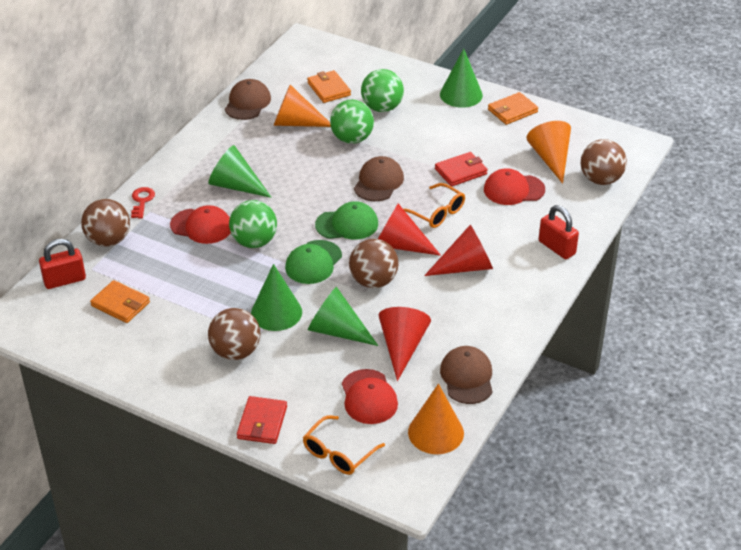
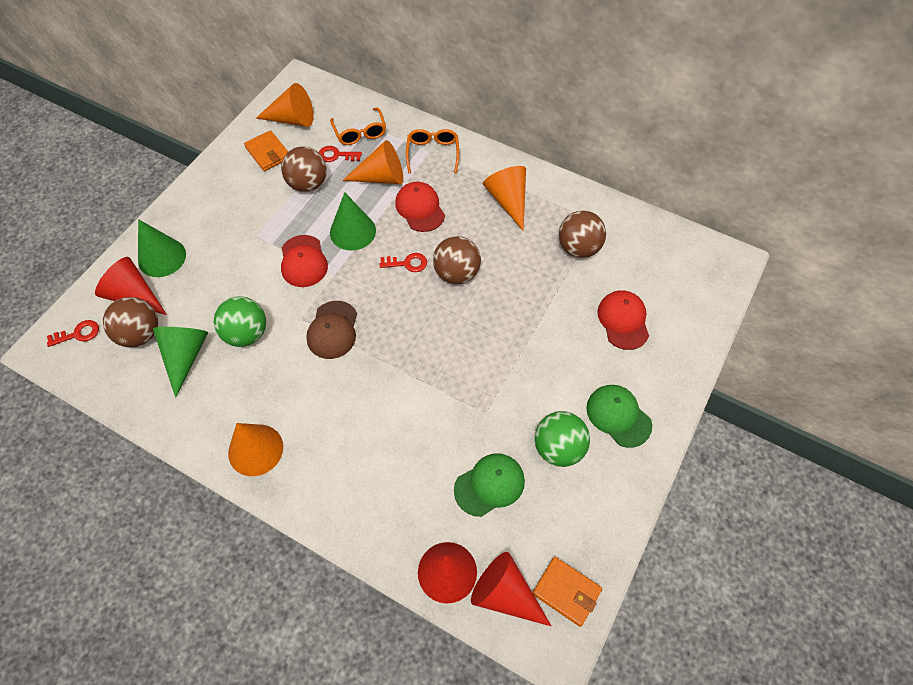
brown cap: [224,79,271,120] [354,156,404,201] [440,346,493,404] = 3 -> [306,301,357,359] = 1
green ball: [229,200,277,248] [330,100,374,144] [361,69,404,112] = 3 -> [214,296,266,347] [534,411,590,467] = 2
green cone: [208,145,272,198] [251,264,302,331] [308,287,378,346] [440,48,483,108] = 4 -> [138,219,186,277] [153,327,208,398] [330,192,376,251] = 3
orange cone: [274,85,331,127] [408,384,464,454] [526,121,571,184] = 3 -> [228,423,283,476] [256,83,313,127] [342,140,403,184] [483,166,526,231] = 4
orange wallet: [90,280,150,323] [307,70,351,103] [488,92,538,125] = 3 -> [244,130,288,171] [533,557,602,627] = 2
red key: [131,187,155,219] = 1 -> [47,320,99,347] [319,146,362,162] [380,253,427,272] = 3
red padlock: [39,239,86,289] [539,205,579,259] = 2 -> none = 0
red wallet: [237,396,287,444] [435,152,488,187] = 2 -> none = 0

